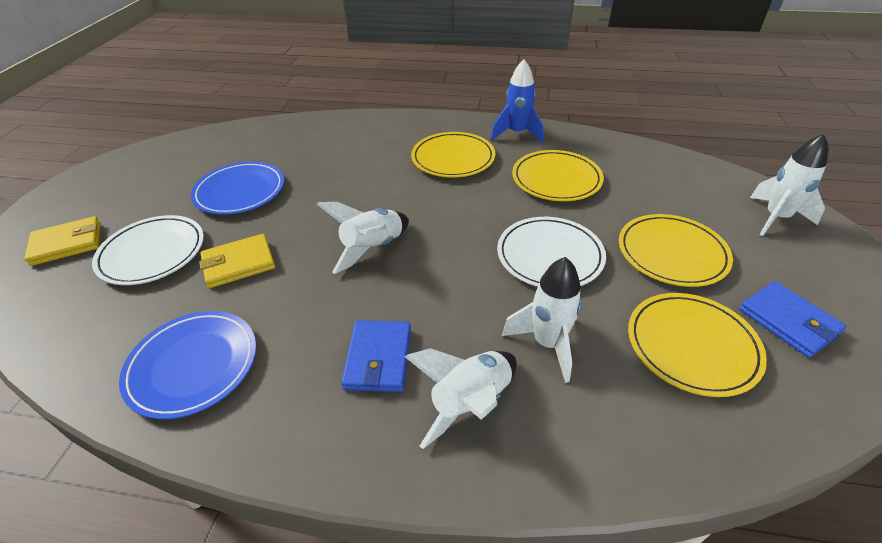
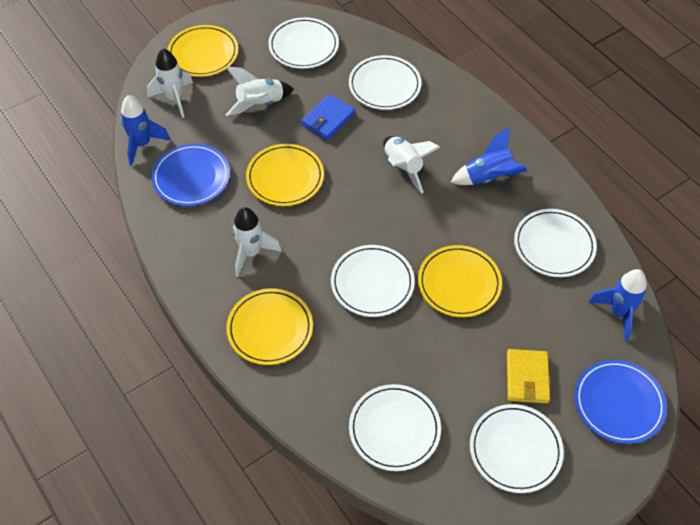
blue rocket: [490,60,544,143] = 1 -> [120,95,170,166] [451,127,527,185] [589,269,647,341] = 3
blue wallet: [341,320,411,392] [739,281,846,358] = 2 -> [301,94,355,140] = 1
white plate: [92,215,204,285] [497,217,606,287] = 2 -> [268,17,339,69] [331,245,415,317] [349,55,421,110] [349,384,441,471] [470,404,564,493] [514,209,597,277] = 6
yellow wallet: [24,216,101,266] [199,234,275,288] = 2 -> [507,349,550,403] = 1

